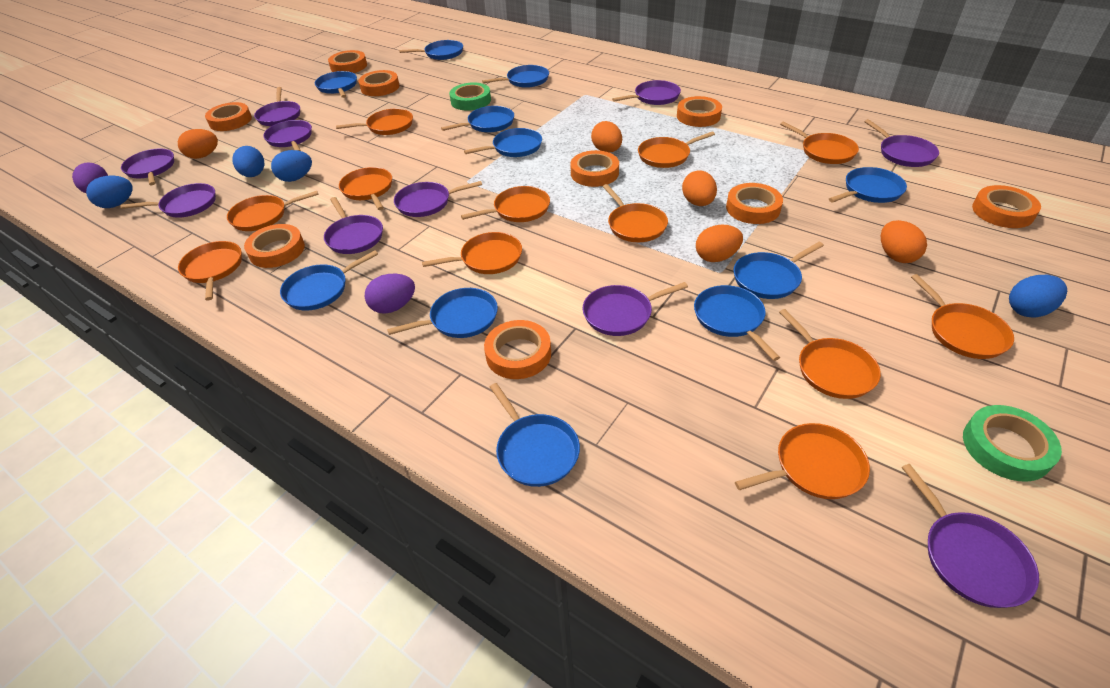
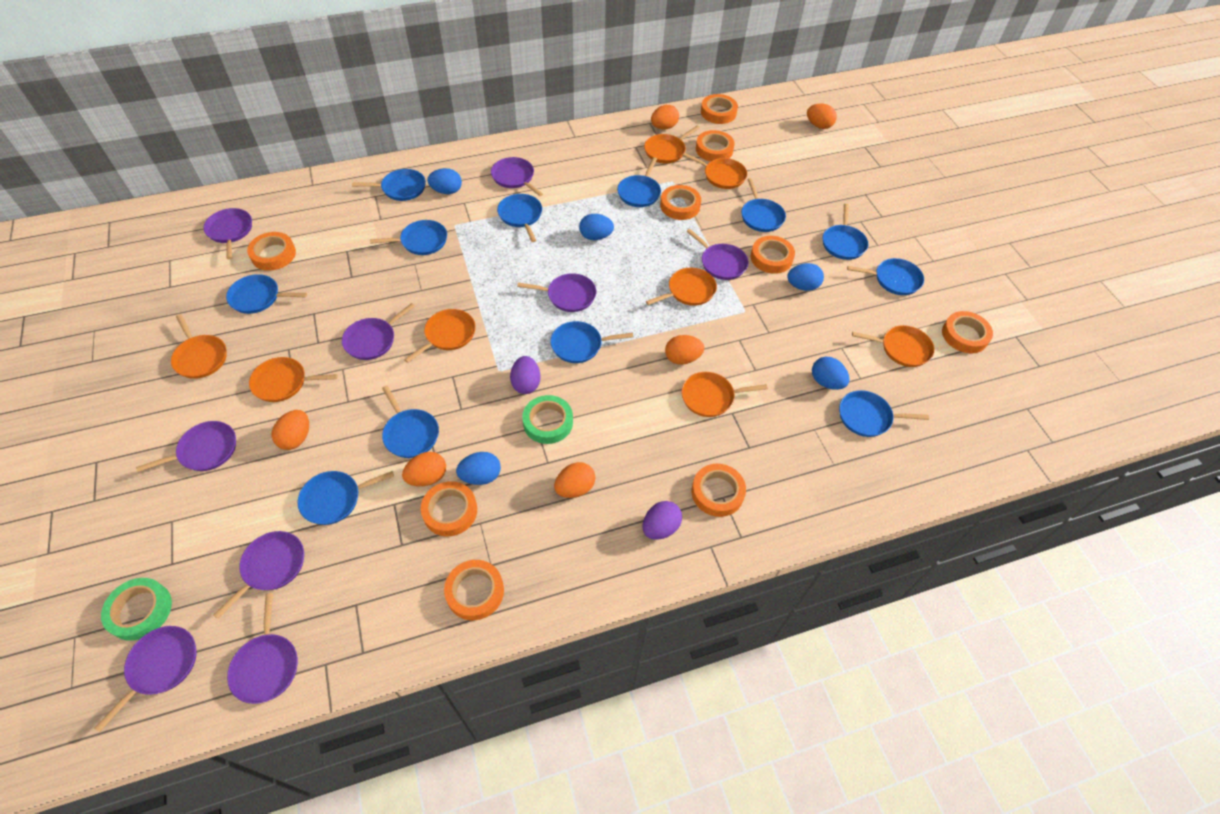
blue egg: [86,175,132,208] [232,146,264,177] [271,150,312,182] [1009,275,1067,317] = 4 -> [427,168,462,194] [456,452,501,485] [579,214,614,240] [787,263,824,291] [812,356,850,390] = 5
blue pan: [280,250,378,311] [315,71,357,98] [387,288,498,338] [399,40,463,60] [441,106,514,132] [464,128,542,157] [482,65,549,88] [490,383,580,487] [694,285,780,361] [733,242,824,299] [829,167,907,203] = 11 -> [226,274,307,314] [297,471,394,525] [352,169,426,201] [370,220,447,255] [382,386,439,458] [497,194,542,242] [551,321,633,363] [617,157,661,207] [741,178,786,232] [822,204,868,260] [839,390,929,437] [847,258,924,295] = 12
orange egg: [178,129,218,159] [591,121,622,152] [682,170,717,206] [696,225,743,262] [881,220,927,263] = 5 -> [272,410,309,450] [402,452,446,486] [554,462,595,498] [651,105,679,130] [665,335,704,365] [807,104,837,129] = 6
orange pan: [178,241,242,301] [227,191,318,231] [336,109,413,135] [339,167,392,210] [422,232,522,274] [461,186,550,222] [603,184,668,242] [638,131,715,168] [735,423,870,499] [779,309,881,399] [780,121,859,164] [911,274,1014,359] = 12 -> [171,314,227,379] [249,357,338,402] [404,309,476,363] [644,125,700,164] [646,268,717,306] [681,372,768,417] [682,153,747,189] [852,325,935,367] = 8
purple pan: [120,183,216,218] [121,149,174,185] [254,87,300,126] [263,120,312,151] [324,197,383,254] [394,181,482,217] [583,282,688,336] [612,80,681,105] [864,119,939,167] [901,464,1039,608] = 10 -> [94,626,196,732] [136,421,236,472] [203,208,252,259] [213,531,304,619] [227,593,298,704] [342,303,415,360] [491,157,543,196] [517,273,596,312] [686,229,749,280] = 9

